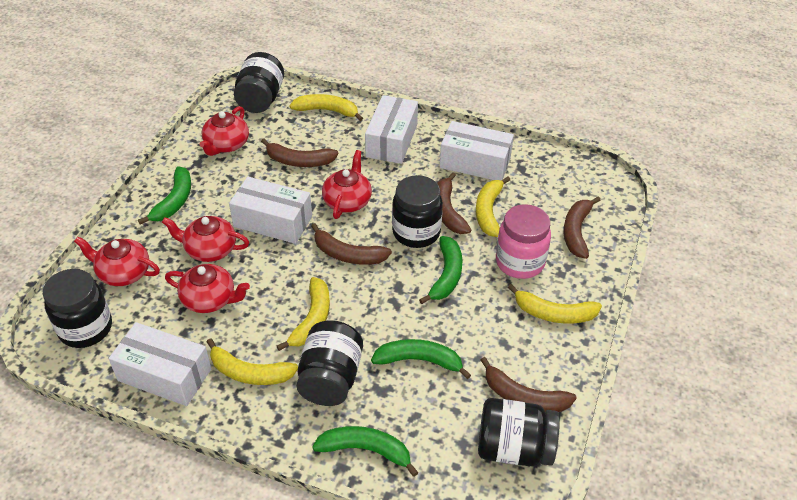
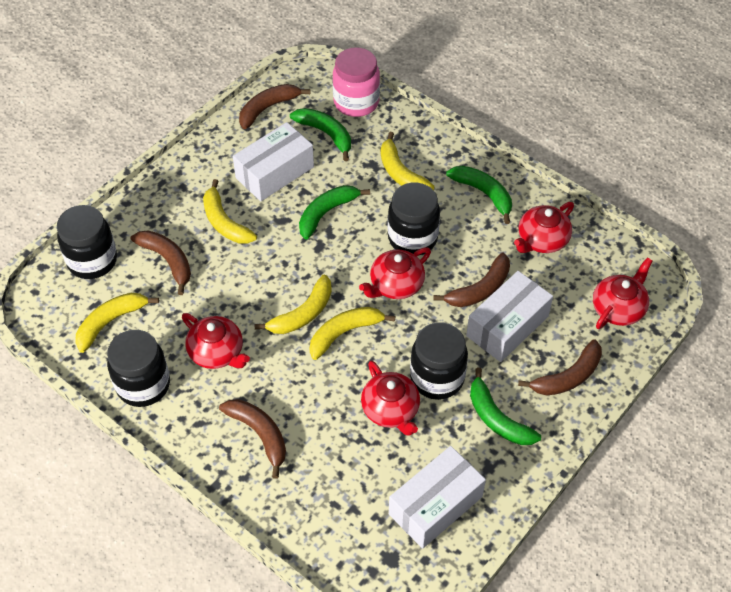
black jar: [43,269,112,348] [234,52,284,113] [296,320,363,406] [392,175,443,248] [478,398,560,466] = 5 -> [57,205,117,279] [107,330,170,407] [388,182,440,256] [410,322,468,400] = 4
white box: [108,322,211,406] [229,177,312,244] [365,95,418,164] [440,121,514,180] = 4 -> [233,122,314,201] [389,446,486,549] [466,271,553,362] = 3

